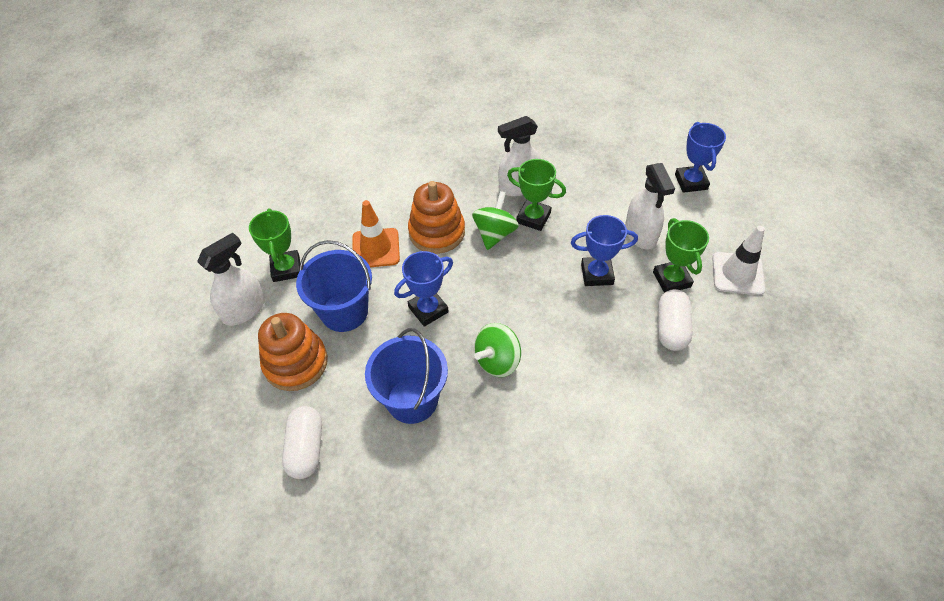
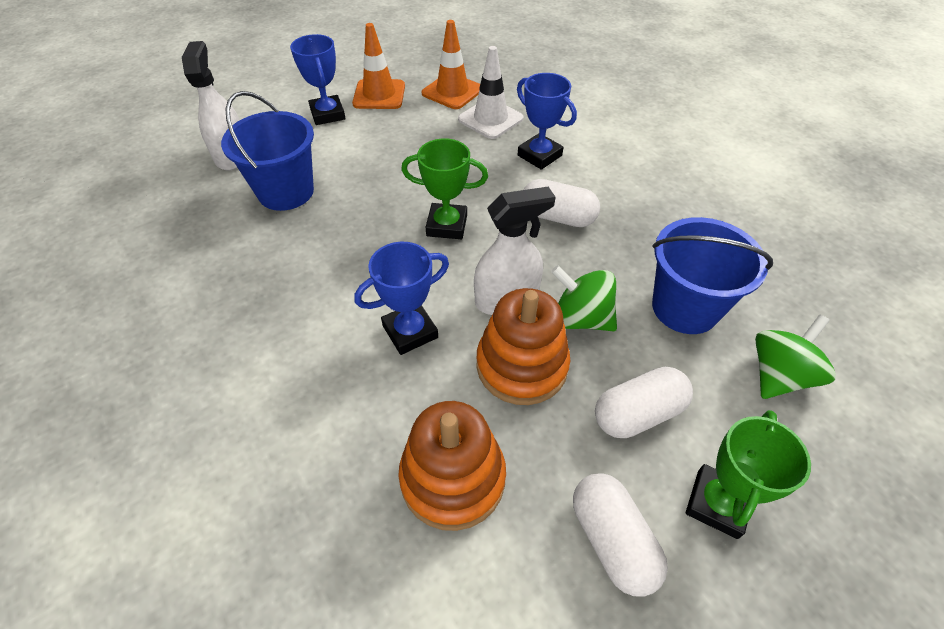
green trophy: [249,208,300,282] [507,159,566,231] [653,218,709,293] = 3 -> [401,139,488,239] [686,410,811,539] = 2
orange traffic cone: [352,200,400,267] = 1 -> [352,23,405,109] [422,20,480,109] = 2
white capsule: [282,406,322,479] [658,289,693,351] = 2 -> [523,179,600,227] [573,473,668,597] [595,367,693,438] = 3
white spray bottle: [197,233,265,326] [498,116,541,196] [625,163,675,250] = 3 -> [182,41,240,170] [474,186,555,315] = 2

